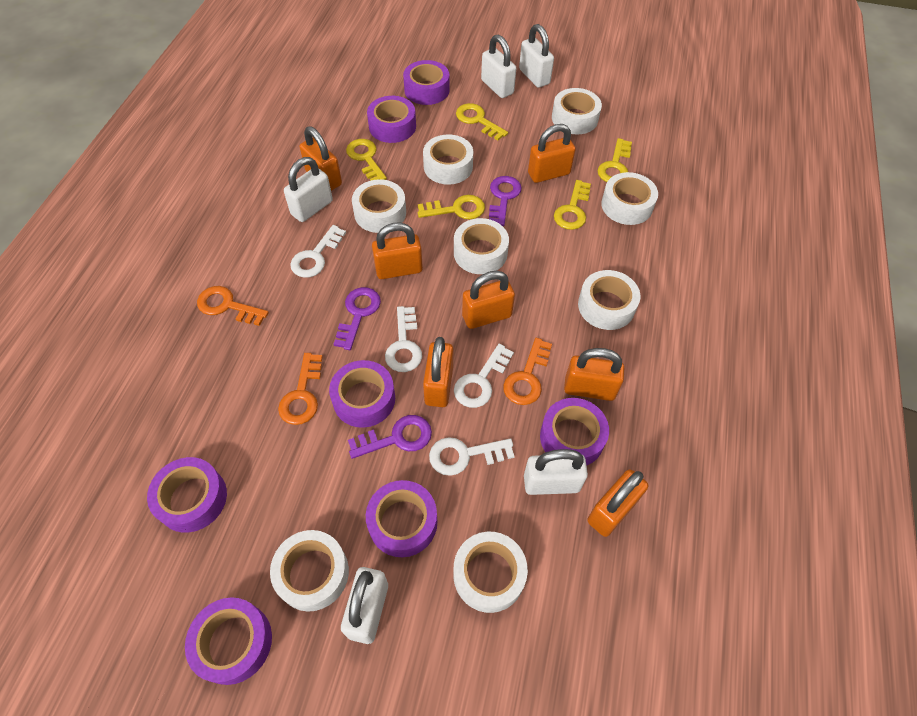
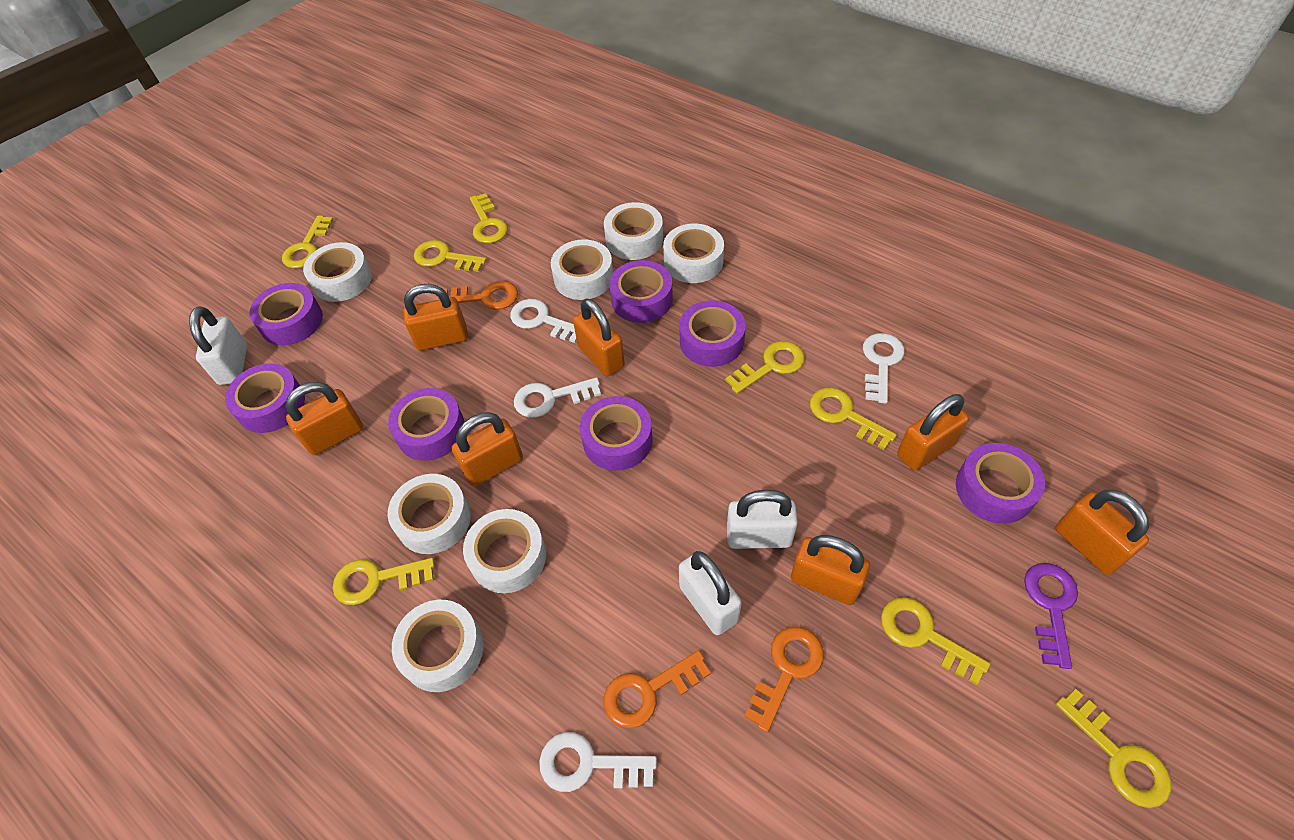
purple key: [334,287,381,350] [348,415,432,459] [489,176,522,226] = 3 -> [1024,563,1078,669] = 1
white padlock: [284,157,333,222] [341,567,388,644] [481,35,516,98] [519,24,554,88] [524,449,588,495] = 5 -> [189,306,247,385] [679,551,742,635] [727,490,798,549] = 3
white tape: [270,530,349,612] [352,179,406,233] [423,134,473,185] [453,532,528,613] [454,218,509,274] [552,88,602,135] [578,270,641,330] [601,172,658,225] = 8 -> [303,242,372,302] [388,474,471,554] [392,600,484,692] [463,509,546,593] [551,239,613,300] [604,202,663,260] [663,224,724,283] = 7
yellow key: [346,139,387,181] [418,195,485,219] [456,103,508,140] [554,180,591,230] [598,138,632,182] = 5 -> [282,215,333,269] [333,558,435,605] [414,240,487,272] [470,193,508,243] [725,341,805,394] [810,387,897,450] [881,597,990,685] [1056,689,1171,808] = 8

